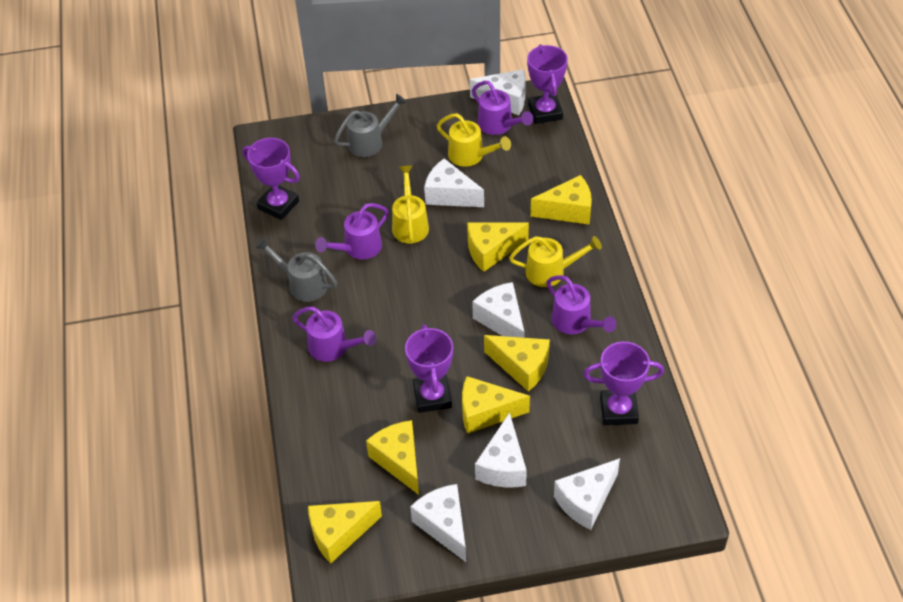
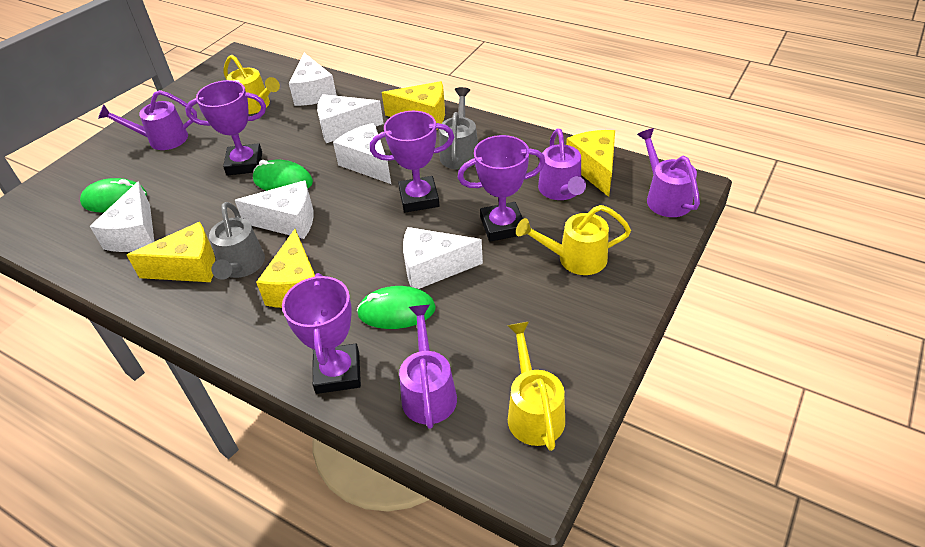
green mouse: none = 0 -> [80,178,147,213] [253,160,313,191] [357,286,436,329] = 3
yellow cheese: [308,501,382,563] [366,420,419,495] [462,376,530,434] [467,222,529,272] [484,335,550,392] [530,175,592,225] = 6 -> [127,222,215,282] [256,229,315,308] [382,81,445,130] [566,130,615,197] = 4

